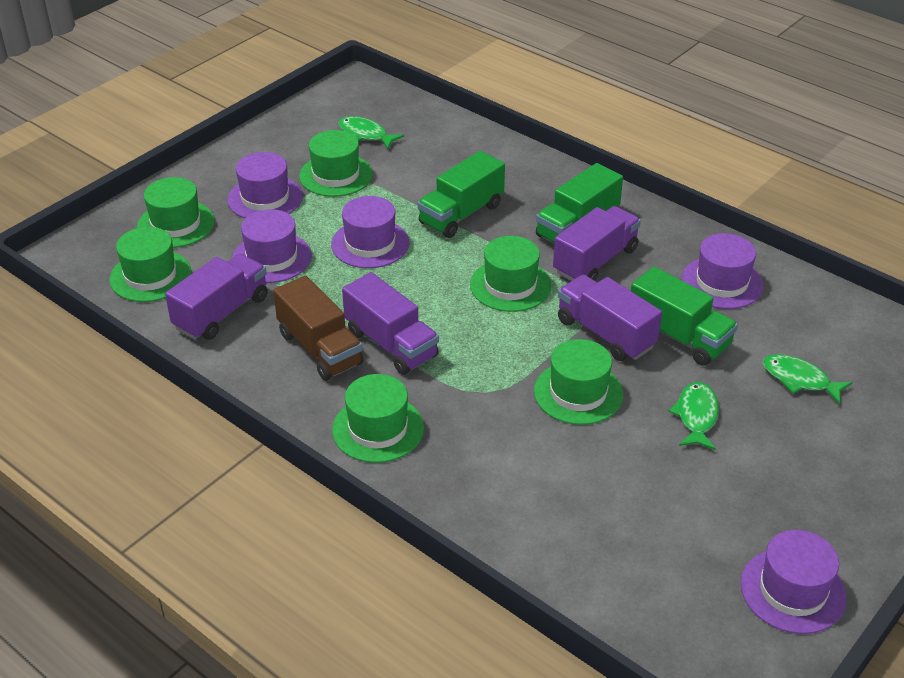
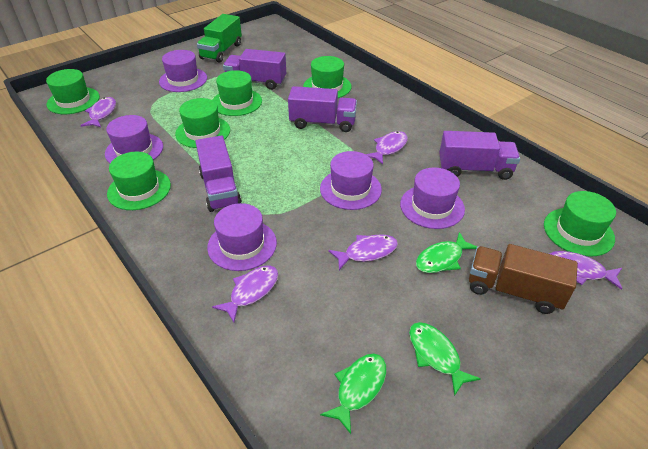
green truck: [418,151,505,238] [536,163,623,243] [631,266,738,365] = 3 -> [197,14,242,63] = 1
purple fish: none = 0 -> [80,97,116,127] [212,265,278,322] [328,234,398,270] [366,131,408,165] [549,251,622,290] = 5

